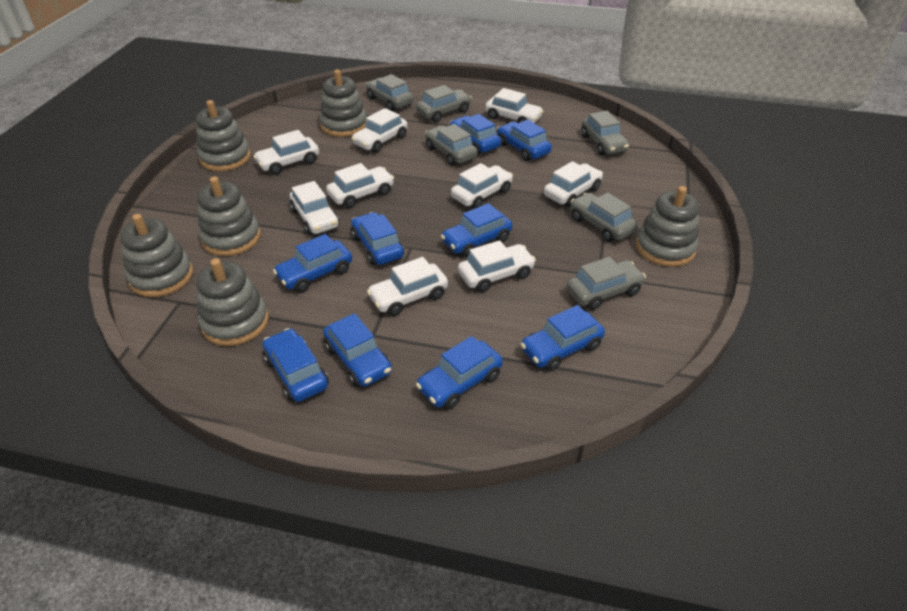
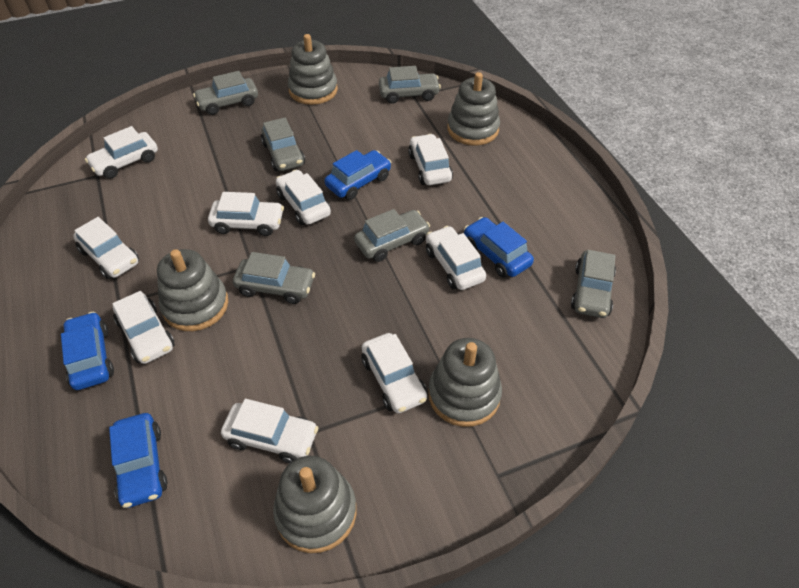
blue car: [263,328,329,402] [273,234,352,293] [323,313,392,387] [351,212,404,266] [416,336,503,410] [441,203,512,257] [450,114,501,155] [497,120,552,161] [520,305,605,371] = 9 -> [61,312,114,390] [109,413,167,508] [324,150,391,200] [464,217,534,278] = 4
grey stacking toy: [120,214,193,297] [196,100,251,171] [196,258,269,346] [197,176,261,256] [319,69,367,137] [636,186,699,267] = 6 -> [157,249,228,331] [273,456,356,553] [288,34,338,105] [428,338,502,427] [447,72,500,146] = 5

